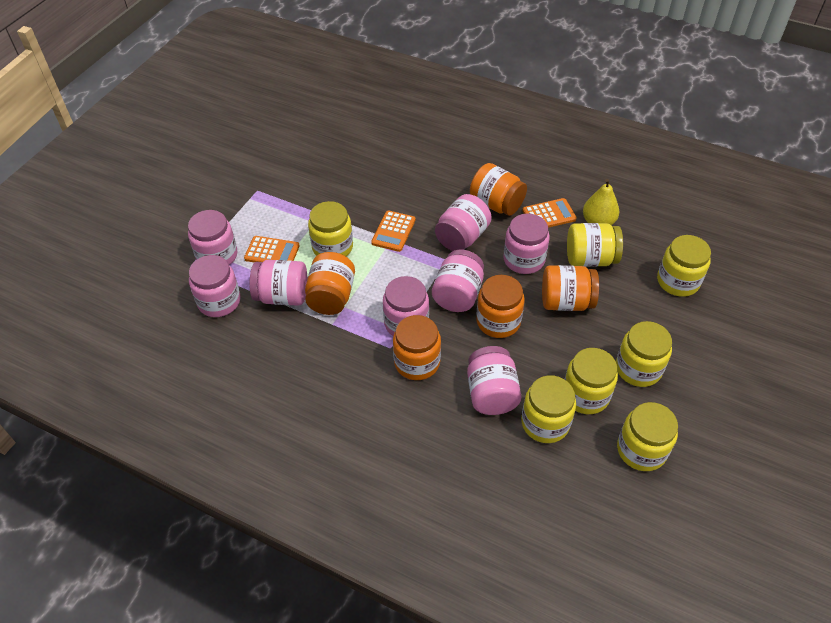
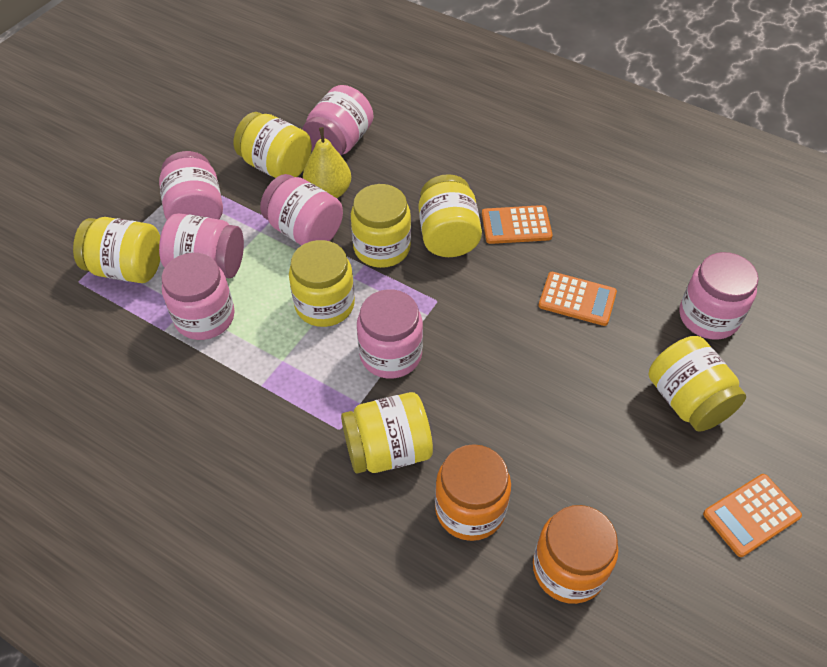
orange jar: [305,252,355,315] [393,315,441,380] [470,163,527,216] [476,275,525,338] [542,265,599,311] = 5 -> [435,444,511,541] [533,505,618,604] = 2
pink jar: [188,210,237,265] [189,255,241,317] [249,260,307,306] [383,276,429,336] [432,249,484,312] [435,194,492,251] [467,346,522,415] [503,214,550,274] = 8 -> [159,151,223,220] [159,213,244,278] [162,253,235,340] [260,174,343,246] [302,85,373,156] [357,289,423,379] [679,252,759,340] = 7

